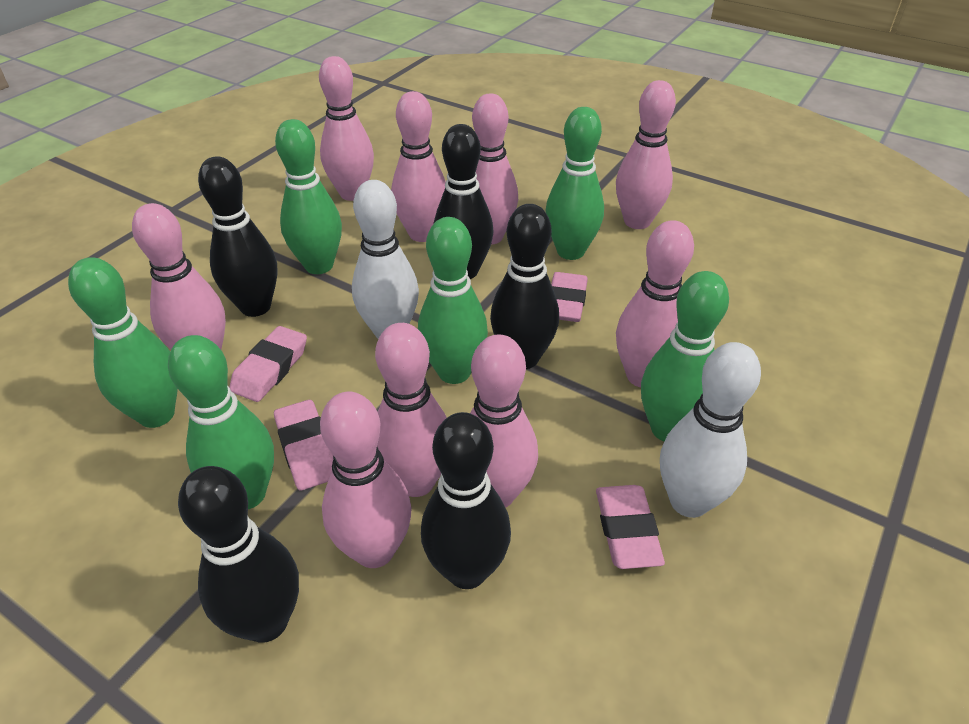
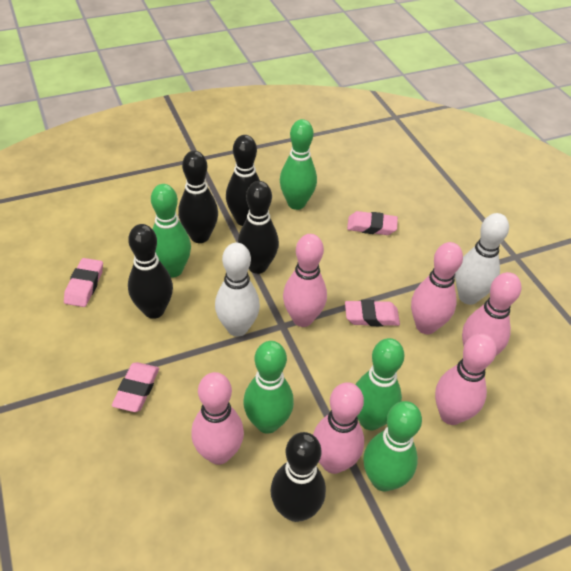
green bowling pin: [68,257,178,428] [168,335,274,509] [275,119,342,274] [418,217,488,384] [545,107,604,260] [641,271,729,441] = 6 -> [151,184,191,278] [243,341,294,434] [280,119,317,210] [355,338,405,430] [363,401,422,492] = 5
pink bowling pin: [132,203,226,349] [319,56,374,201] [320,392,412,568] [375,323,447,497] [391,91,446,242] [470,335,538,508] [472,94,518,245] [616,80,676,229] [616,220,694,387] = 9 -> [191,372,244,465] [283,234,327,327] [313,382,364,474] [411,242,463,334] [435,333,497,425] [462,272,521,355] = 6

